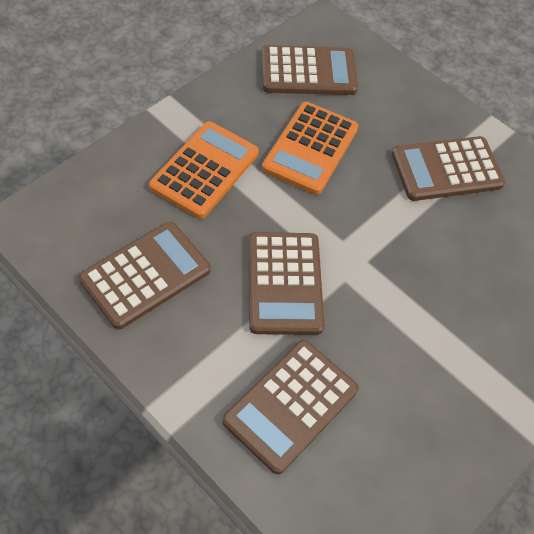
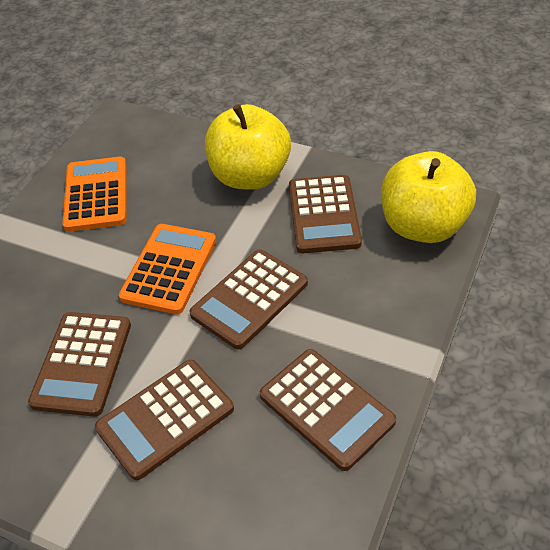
yellow apple: none = 0 -> [205,104,291,190] [381,151,476,243] = 2

